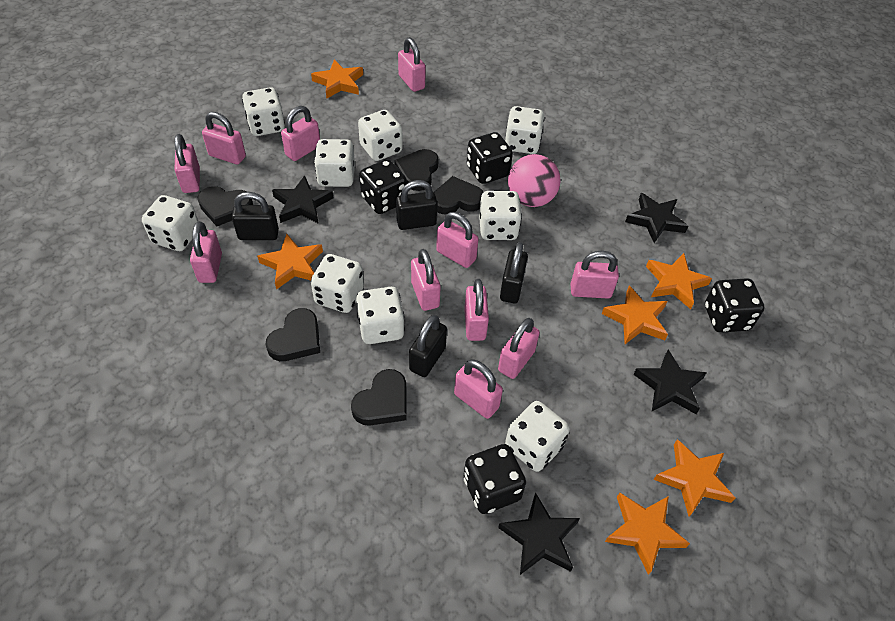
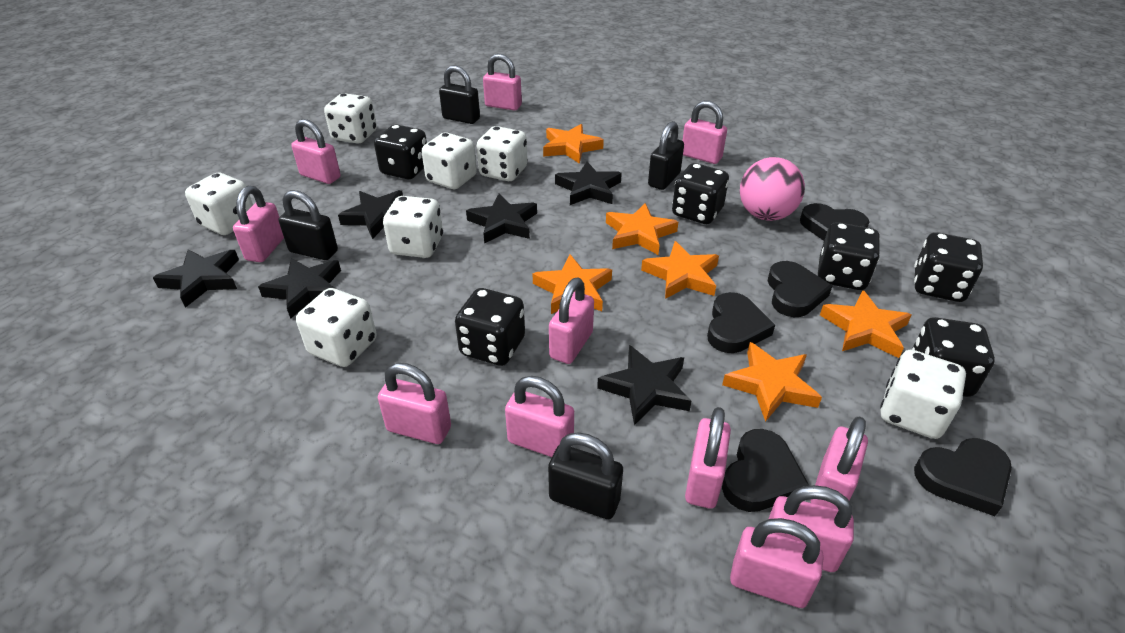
black dice: [359,159,407,214] [464,444,526,514] [467,132,513,184] [705,278,765,333] = 4 -> [374,124,427,179] [455,288,525,366] [672,163,729,224] [818,222,880,290] [911,317,995,397] [914,232,983,302] = 6
black star: [272,175,333,224] [498,493,580,575] [625,193,688,243] [633,349,707,414] = 4 -> [153,249,239,308] [258,258,341,319] [338,190,403,239] [466,193,537,243] [555,162,622,205] [597,345,691,425] = 6
white dice: [142,195,198,251] [242,87,285,136] [311,254,364,313] [314,139,355,187] [356,287,405,344] [358,110,403,161] [479,191,522,240] [505,106,545,154] [505,401,570,472] = 9 -> [185,173,253,235] [296,288,377,367] [324,93,377,144] [383,196,443,258] [421,133,477,189] [477,126,528,181] [880,350,966,439] = 7

